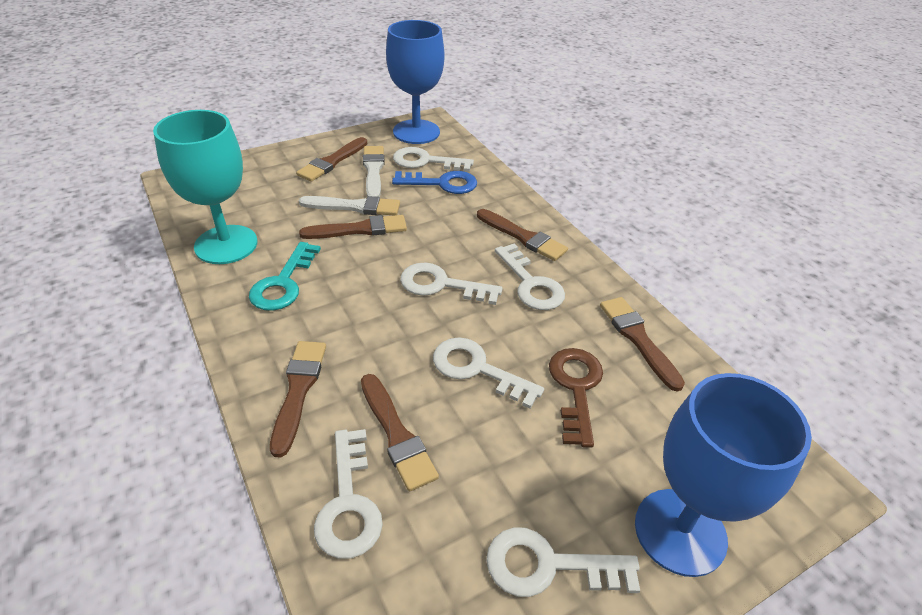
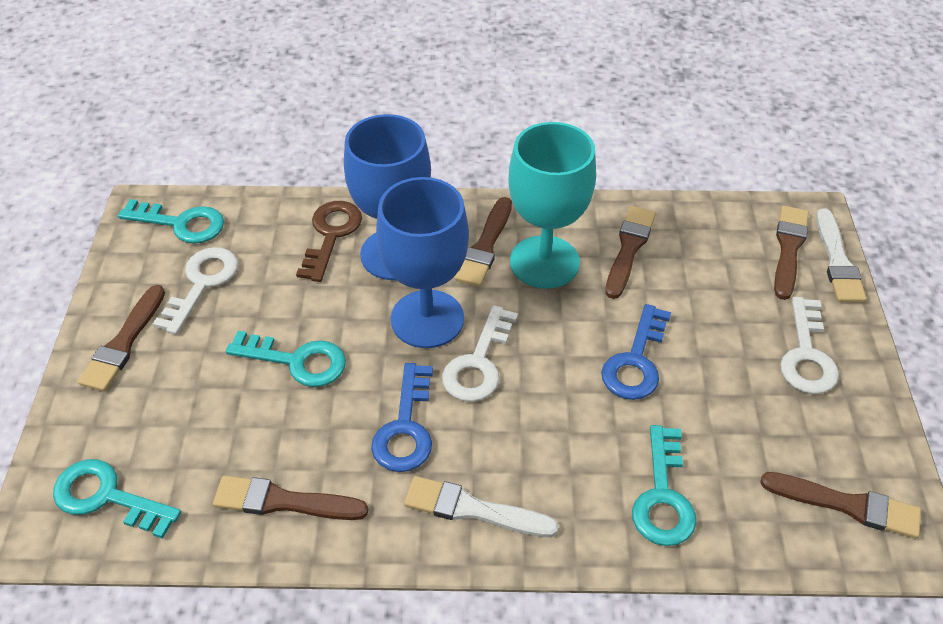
blue key: [392,171,477,194] = 1 -> [371,363,433,472] [601,304,671,400] = 2
turquoise key: [249,242,321,311] = 1 -> [53,459,181,539] [118,199,224,244] [226,331,346,387] [632,425,696,546] = 4
white key: [314,429,383,559] [393,147,474,172] [400,263,502,305] [433,337,544,409] [486,527,640,597] [495,243,565,310] = 6 -> [153,247,238,335] [442,305,518,402] [780,297,839,394] = 3

